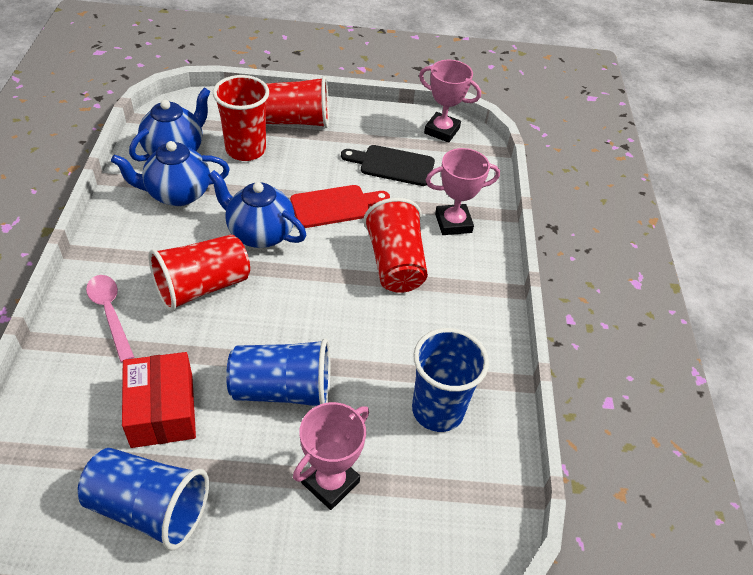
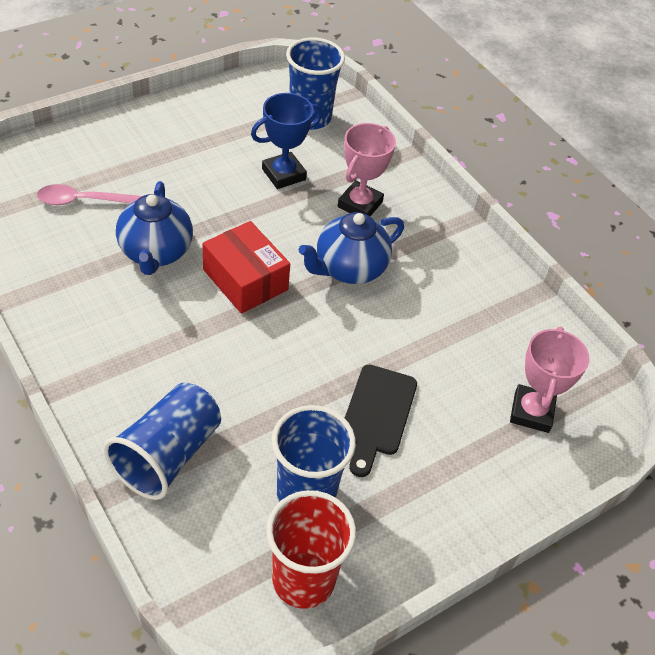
blue teapot: [111,141,230,206] [129,88,211,161] [208,170,306,248] = 3 -> [116,181,193,275] [299,212,404,284] = 2
blue trophy: none = 0 -> [251,93,323,189] = 1
pink trophy: [293,402,369,510] [419,60,481,143] [426,148,500,235] = 3 -> [338,123,396,216] [510,327,589,433] = 2
red cup: [149,234,250,312] [213,75,269,161] [266,76,329,128] [363,198,428,293] = 4 -> [266,490,356,609] = 1
red cutting board: [290,185,390,228] = 1 -> none = 0

